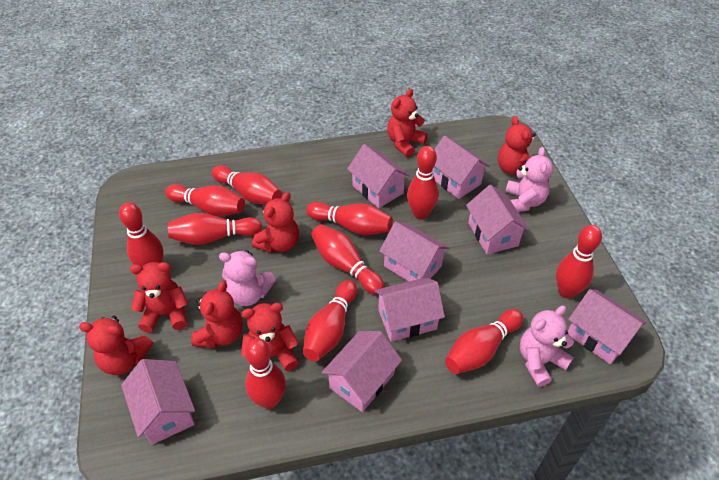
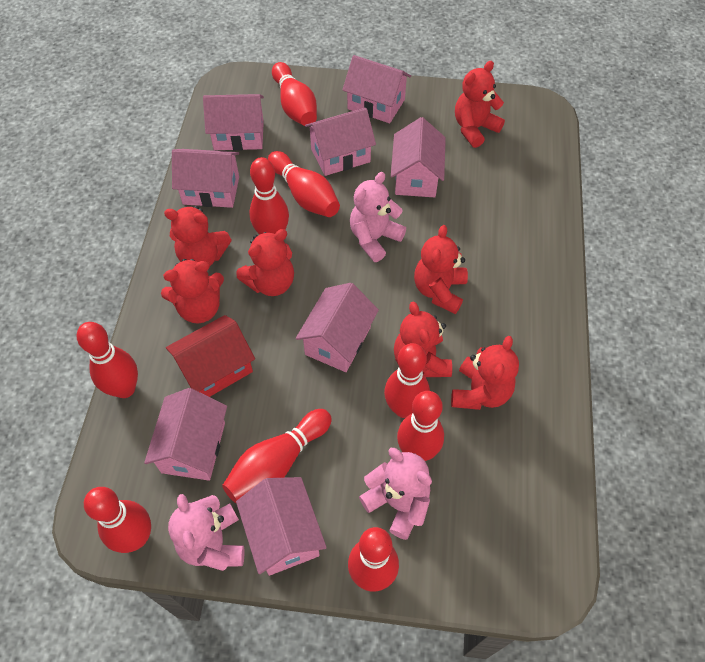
red bowling pin: [119,202,164,266] [165,184,245,216] [168,213,262,245] [212,165,282,204] [245,338,286,409] [303,280,357,361] [306,202,393,235] [311,224,384,295] [407,146,439,219] [445,309,523,374] [556,225,602,299] = 11 -> [77,322,138,398] [84,487,151,553] [222,409,332,503] [249,157,289,235] [268,151,340,217] [272,62,317,126] [348,527,399,592] [384,343,430,418] [397,391,444,461] = 9
red house: none = 0 -> [166,315,255,397] = 1

